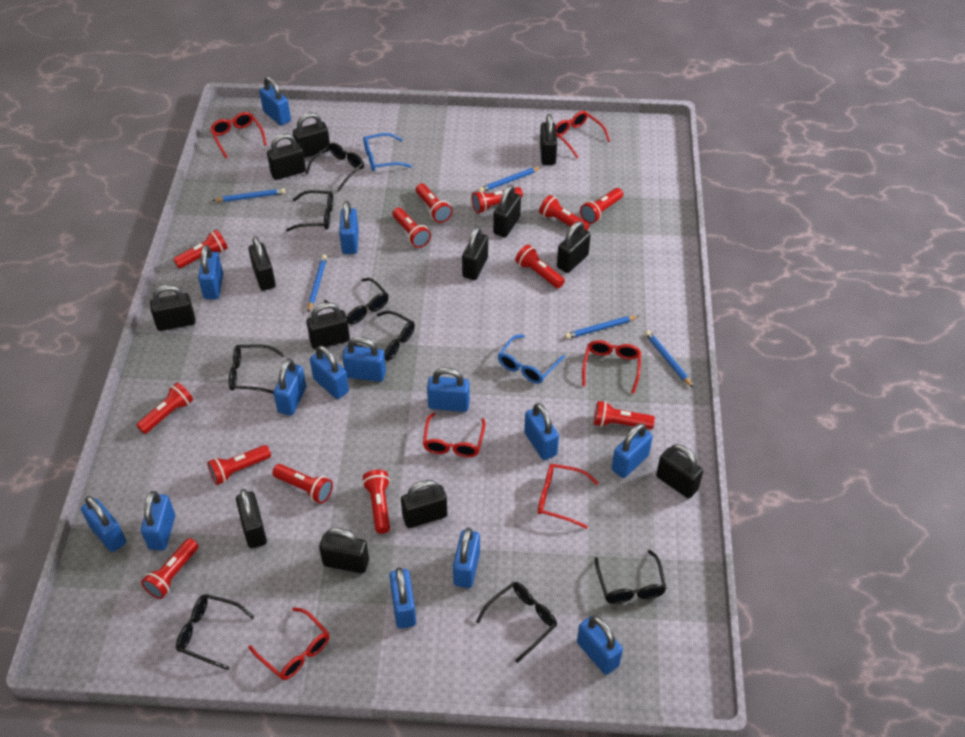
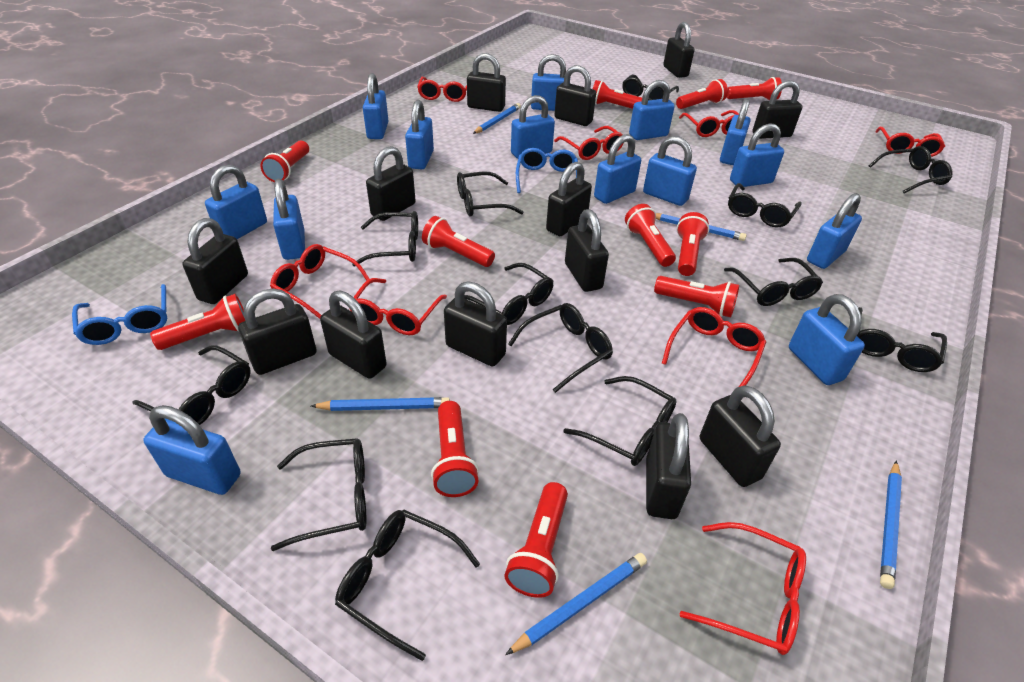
black glasses: [176,594,255,670] [229,344,284,394] [286,190,333,231] [305,143,364,192] [324,278,389,324] [354,311,415,361] [476,582,557,663] [595,550,667,604] = 8 -> [132,345,251,425] [271,438,367,551] [335,510,480,661] [352,211,418,267] [457,172,523,217] [464,263,553,325] [508,303,613,393] [564,376,677,466] [623,74,679,100] [724,258,823,306] [728,183,802,227] [857,307,947,372] [869,146,953,194] = 13
red flashlight: [136,382,193,434] [141,538,199,599] [173,229,228,269] [207,445,271,485] [272,464,333,504] [362,470,390,534] [393,208,431,248] [416,183,452,223] [471,187,523,213] [515,245,565,288] [539,195,590,231] [580,188,623,224] [594,401,655,429] = 13 -> [150,294,245,350] [260,140,309,182] [422,216,495,267] [431,401,479,497] [504,482,568,598] [593,80,642,109] [625,204,676,267] [654,276,740,317] [676,79,728,109] [676,212,709,276] [727,77,782,101] = 11
red glasses: [210,112,267,158] [249,607,329,680] [423,413,486,457] [538,464,598,529] [556,111,610,158] [582,340,641,394] = 6 -> [270,244,370,319] [349,278,447,335] [417,77,467,102] [554,126,624,160] [662,307,766,387] [679,110,739,137] [680,522,806,655] [875,127,945,157] = 8

